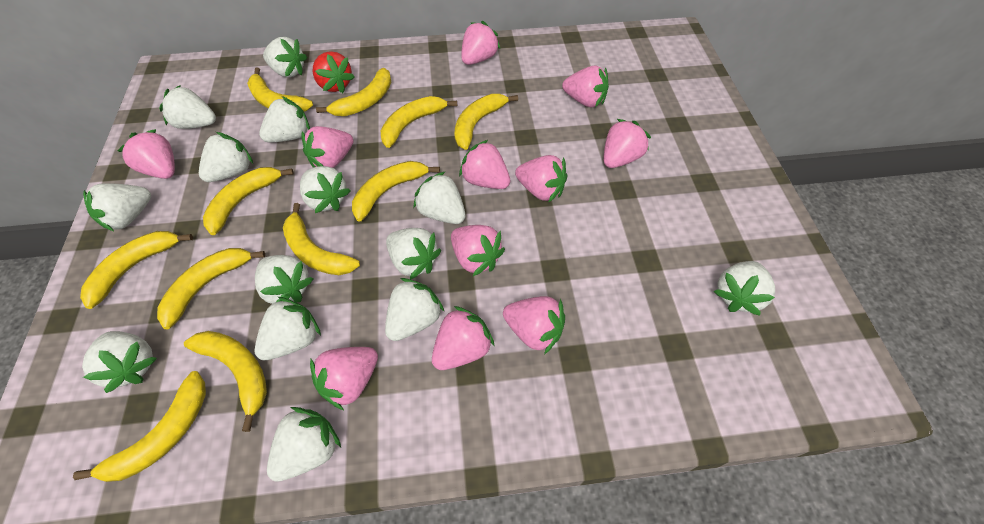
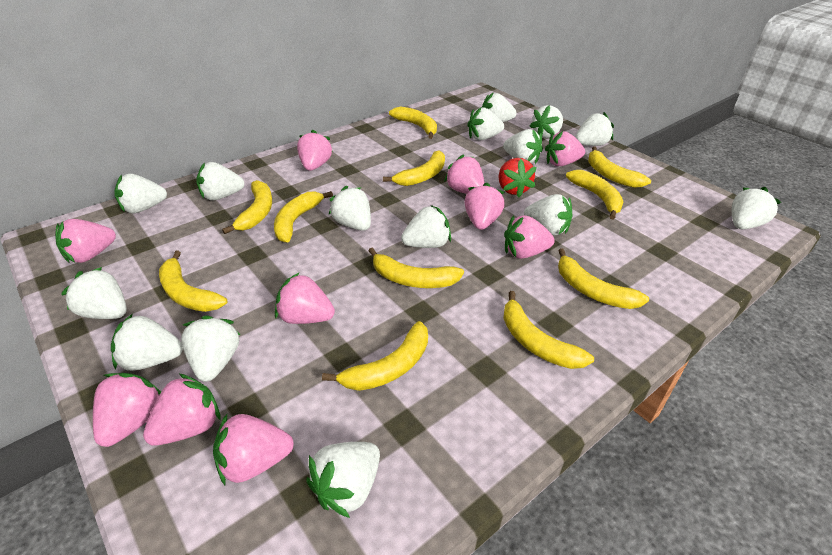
pink strawberry: [118,129,175,179] [302,126,353,168] [310,347,378,410] [432,306,494,370] [451,225,505,276] [459,140,511,189] [461,21,500,65] [503,296,565,354] [515,155,567,203] [562,66,609,107] [604,119,651,168] = 11 -> [55,219,116,263] [93,373,161,447] [143,374,221,446] [213,414,294,485] [275,273,335,324] [297,130,333,171] [444,154,485,194] [464,183,505,230] [504,215,555,259] [545,131,585,166] = 10
white strawberry: [82,331,157,393] [83,183,151,231] [159,85,216,129] [199,132,253,182] [255,255,313,304] [255,297,321,360] [259,96,310,142] [263,37,307,77] [267,407,341,482] [300,166,350,213] [385,278,445,341] [386,228,441,280] [413,171,465,224] [714,261,775,316] = 14 -> [61,267,127,319] [111,313,183,371] [114,174,167,213] [181,315,240,382] [196,162,245,201] [306,442,380,518] [329,186,371,231] [401,205,451,248] [467,107,504,140] [482,92,517,122] [503,129,543,164] [524,194,572,235] [530,105,563,138] [575,112,614,146] [732,187,781,229] = 15

